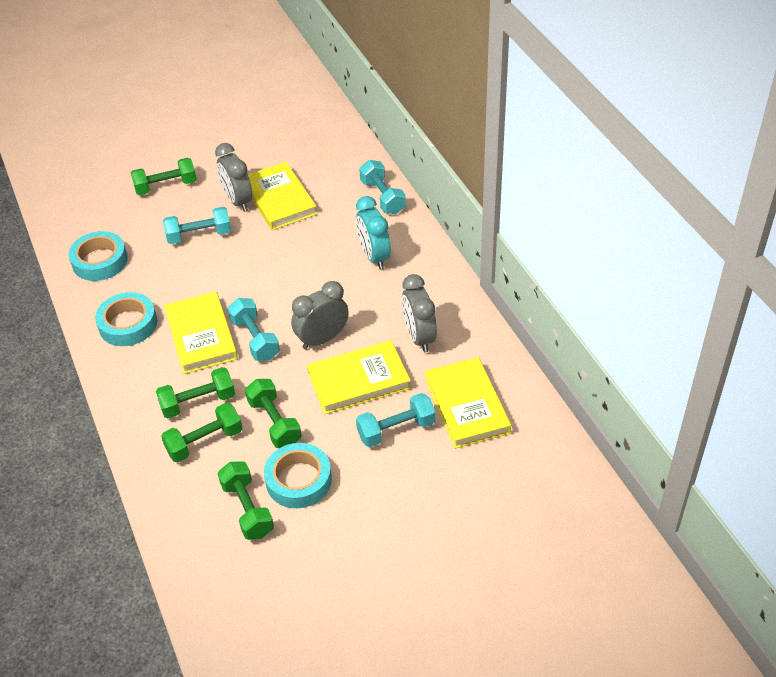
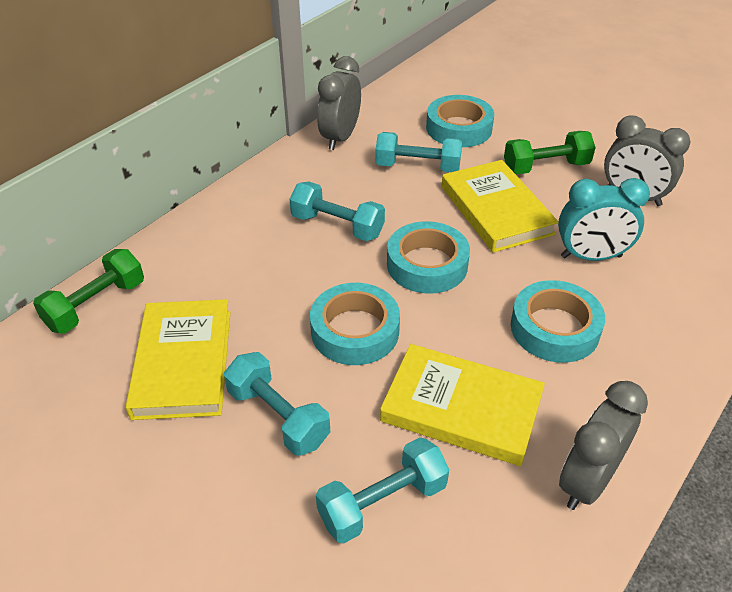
green dumbbell: [131,158,197,195] [156,367,235,418] [161,403,243,462] [217,461,274,540] [245,379,302,448] = 5 -> [33,249,144,333] [504,131,595,174] = 2
turquoise tape: [68,231,128,281] [95,292,157,346] [264,443,332,508] = 3 -> [310,283,400,365] [387,221,470,294] [426,95,494,147] [511,280,605,363] = 4
yellow book: [164,292,238,374] [248,162,317,230] [307,341,411,414] [425,357,511,449] = 4 -> [126,299,230,420] [380,344,545,466] [442,160,559,253] = 3

